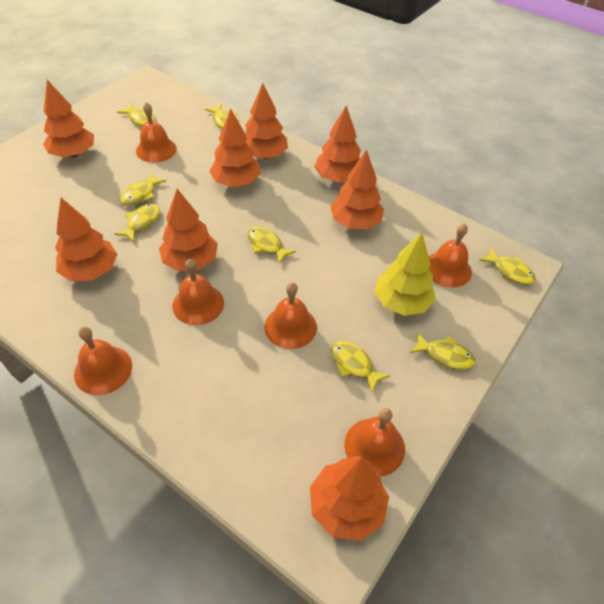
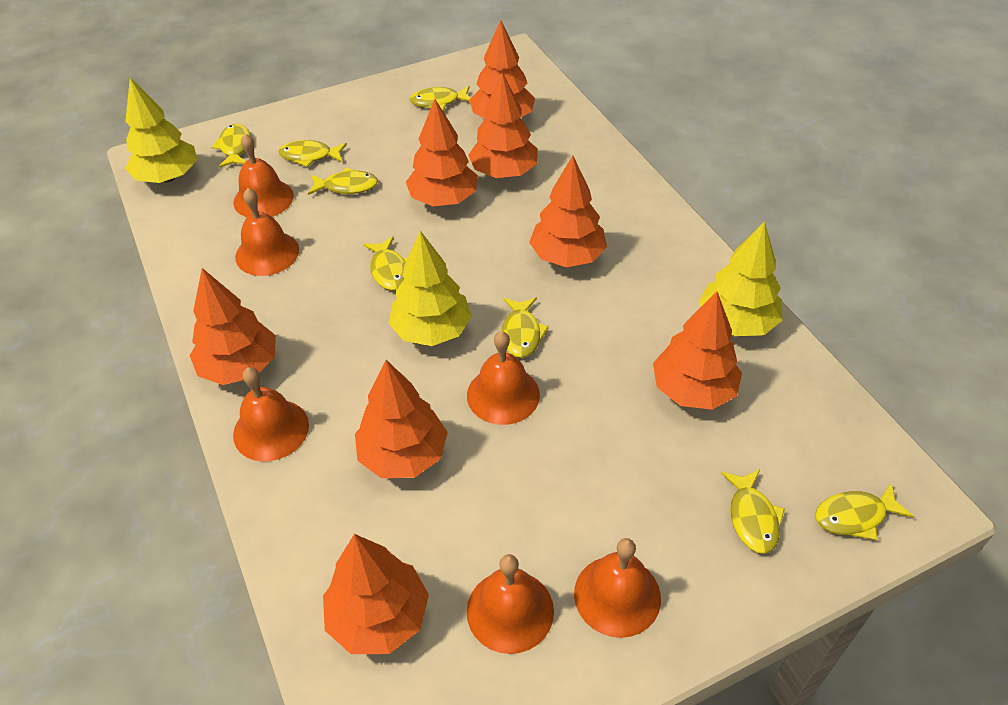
yellow tree: [374,233,436,316] = 1 -> [125,78,197,183] [389,231,472,346] [699,221,783,336] = 3

